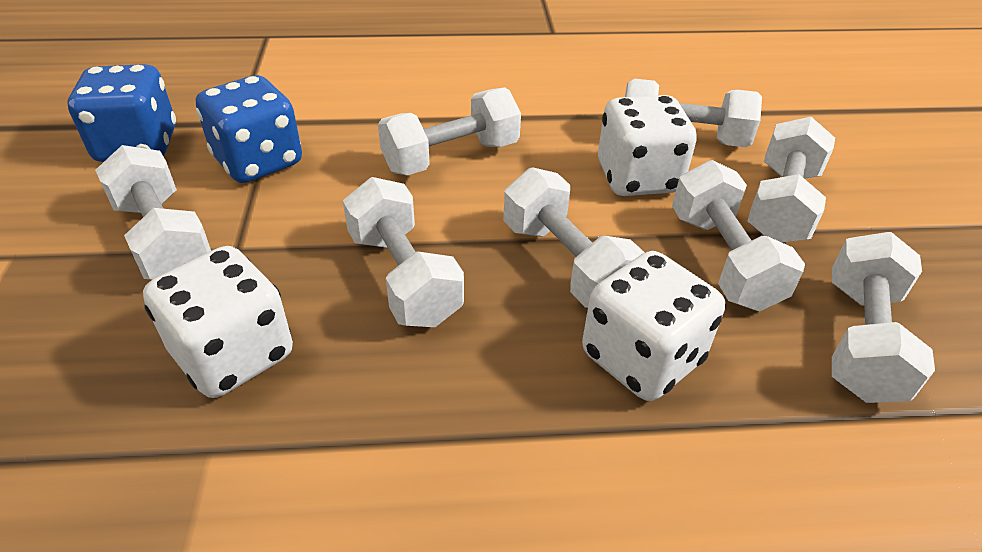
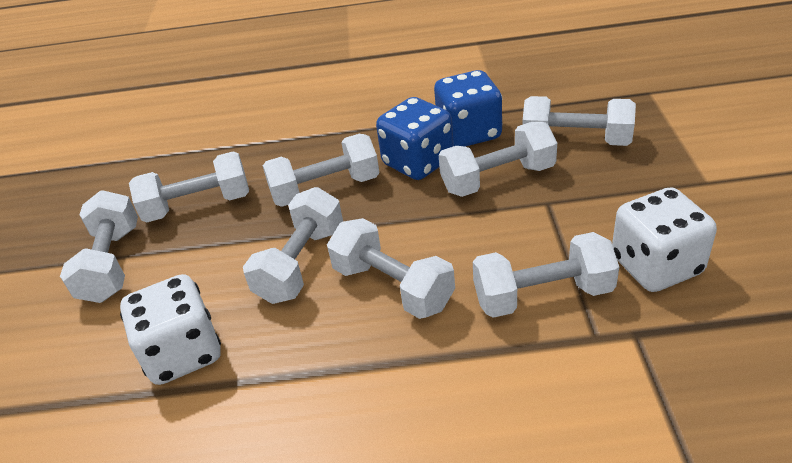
white dice: [143,246,293,398] [582,251,725,401] [598,95,697,196] = 3 -> [120,274,221,385] [612,187,717,292] = 2

